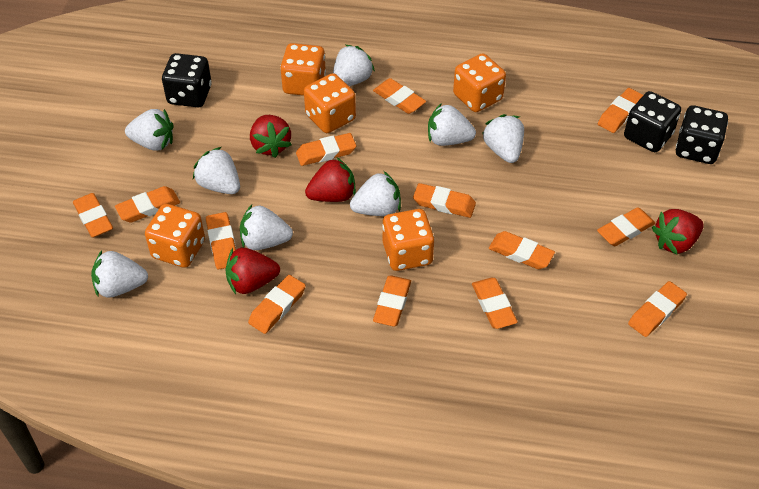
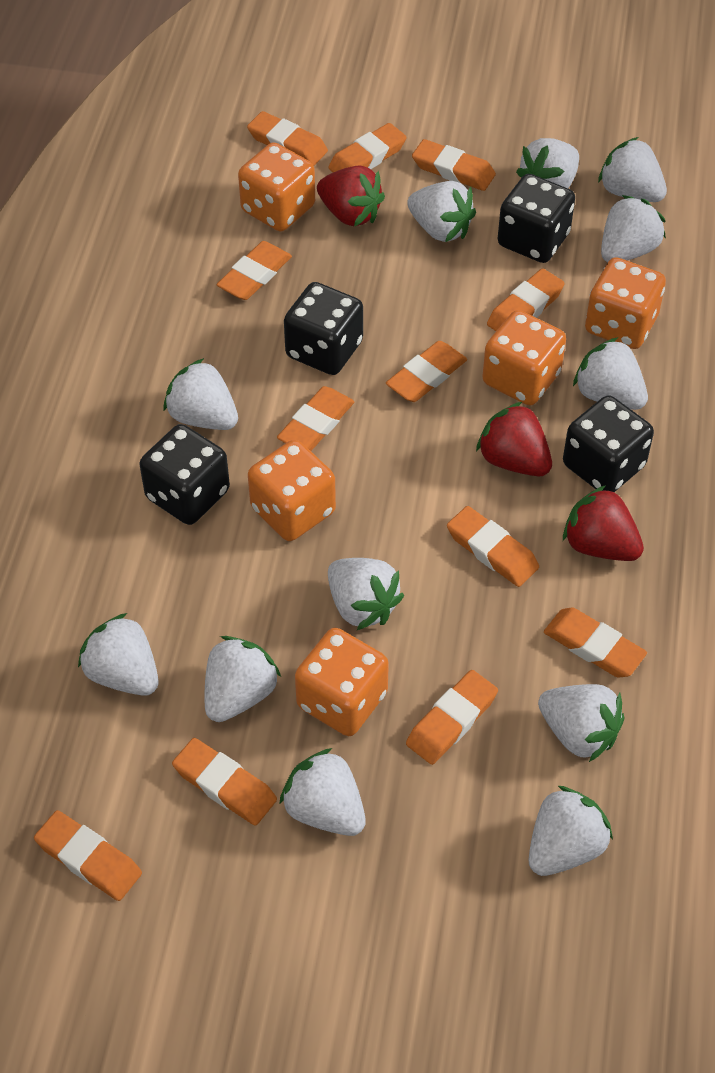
black dice: [162,53,212,107] [624,91,681,152] [676,105,728,164] = 3 -> [139,424,230,525] [284,282,363,375] [498,174,575,263] [563,395,654,492] = 4
orange eraser: [73,193,113,238] [115,186,180,223] [206,212,236,269] [248,275,306,334] [296,133,356,166] [373,78,426,114] [373,276,411,327] [413,183,476,218] [472,278,518,329] [489,231,555,269] [597,207,655,246] [598,88,643,133] [628,281,687,337] = 13 -> [34,810,142,901] [172,738,277,825] [217,241,292,300] [247,111,328,166] [277,386,355,451] [328,123,407,172] [386,341,467,402] [406,670,498,765] [412,139,496,191] [447,506,539,587] [487,268,565,331] [544,607,647,678] = 12
red strawberry: [226,248,280,294] [250,115,292,158] [305,157,356,202] [652,209,704,255] = 4 -> [317,166,385,226] [476,402,552,476] [563,485,644,561] = 3
white strawberry: [91,251,148,298] [125,109,173,151] [193,147,240,194] [240,204,293,250] [333,45,375,86] [350,171,401,216] [428,103,476,146] [482,114,524,163] = 8 -> [78,613,159,696] [163,358,238,430] [205,636,281,722] [279,748,366,836] [328,558,404,630] [407,181,476,242] [516,138,579,188] [529,786,613,876] [538,684,625,762] [573,337,648,410] [598,137,667,202] [601,195,666,262] = 12

